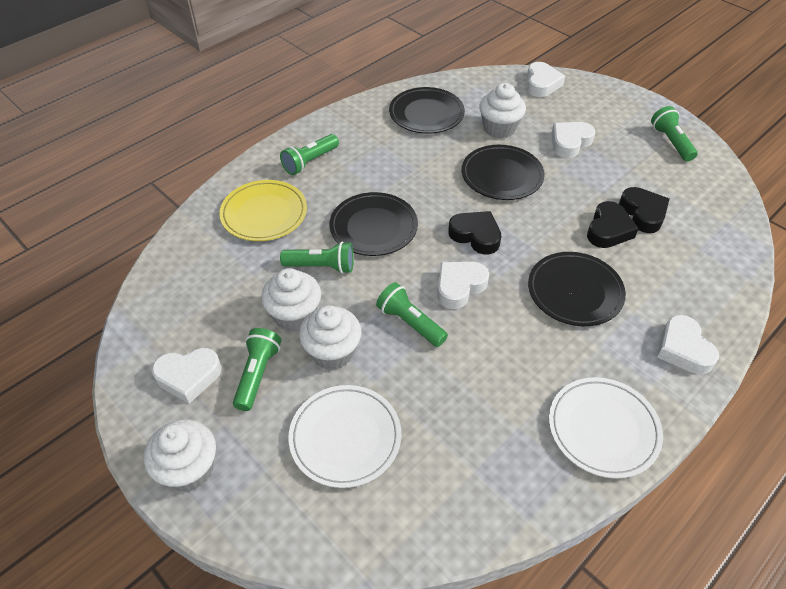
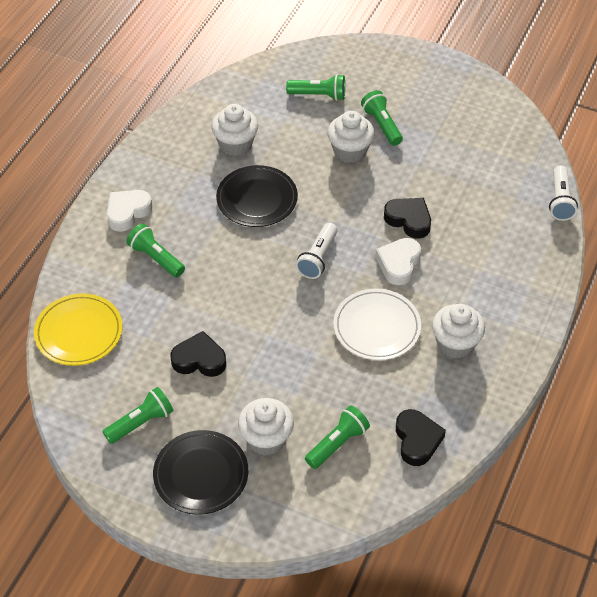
black plate: [329,192,418,256] [389,87,465,134] [462,145,545,200] [528,252,626,326] = 4 -> [153,430,248,515] [216,165,298,227] = 2
white flashlight: none = 0 -> [296,223,337,279] [549,165,578,221] = 2
white heart: [152,348,222,403] [437,262,489,309] [527,62,565,97] [552,122,595,158] [657,315,719,375] = 5 -> [107,190,153,232] [375,238,421,285] = 2
white plate: [288,385,401,488] [549,377,663,479] = 2 -> [333,288,421,360] = 1

